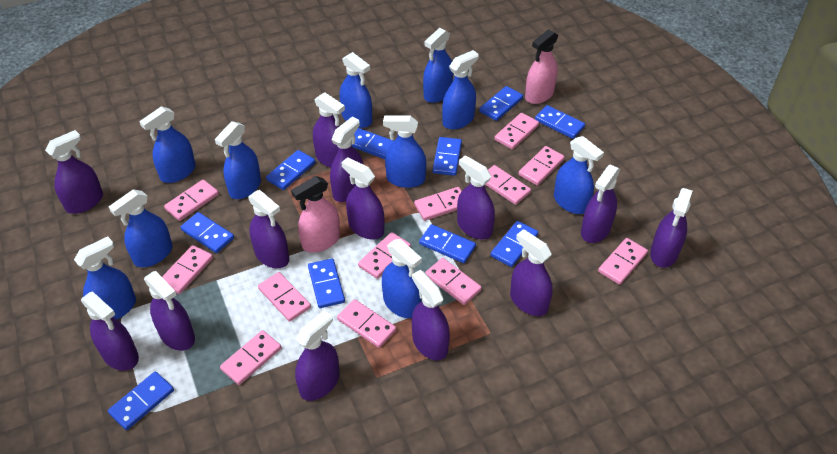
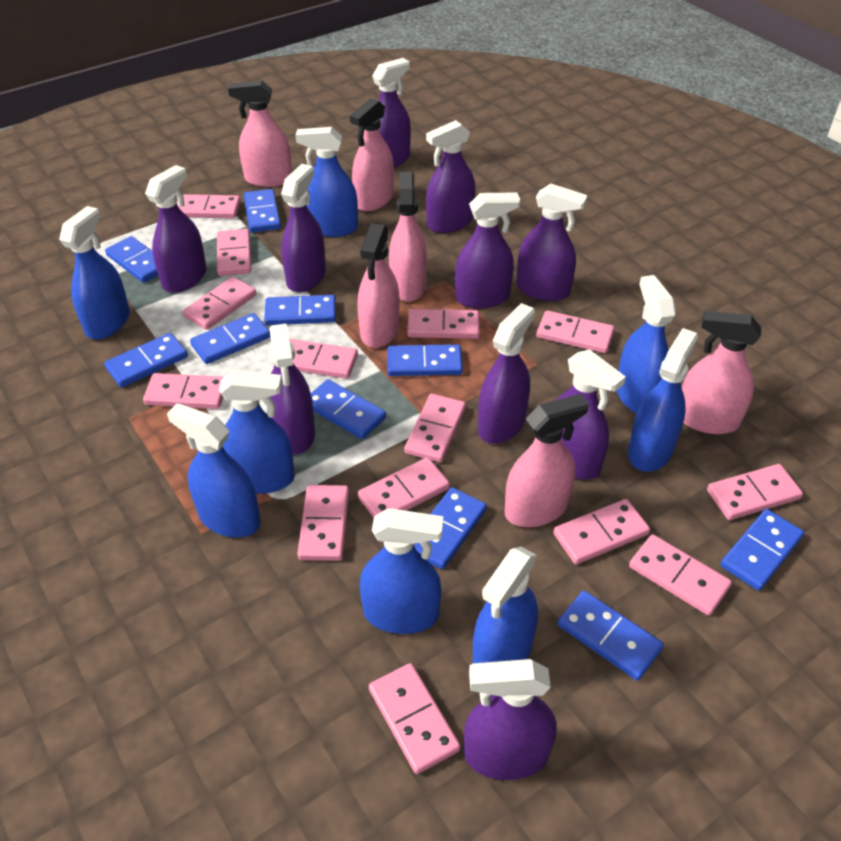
blue spray bottle: [74,236,136,319] [109,190,173,267] [139,106,196,183] [215,121,261,199] [340,52,372,128] [382,239,422,318] [383,115,426,188] [423,28,453,103] [442,50,479,130] [554,136,604,214] = 10 -> [59,206,130,340] [167,403,261,538] [219,370,295,494] [295,127,358,237] [360,508,443,634] [472,547,538,664] [617,275,676,414] [628,328,698,472] = 8
pink domino: [162,245,213,294] [164,179,219,221] [220,330,281,385] [258,272,311,322] [337,299,396,348] [358,232,411,279] [414,187,462,221] [425,258,482,305] [485,165,531,205] [494,113,539,150] [518,146,565,186] [598,238,648,285] = 12 -> [143,373,224,409] [176,194,241,218] [183,277,256,330] [217,229,251,276] [289,339,358,379] [297,485,349,561] [358,457,450,518] [369,663,461,774] [404,394,466,463] [407,309,480,339] [536,310,615,353] [553,499,650,564] [629,534,732,616] [707,464,803,520] = 14
pink spray bottle: [291,176,340,253] [525,30,559,104] = 2 -> [228,80,292,187] [350,98,394,211] [357,223,399,348] [389,172,427,302] [505,394,589,527] [681,311,761,434] = 6
purple spray bottle: [45,130,103,214] [81,292,139,371] [144,271,195,351] [248,190,289,268] [295,310,340,401] [313,92,345,168] [330,117,363,202] [341,157,384,239] [412,270,450,360] [457,155,495,239] [510,229,553,316] [581,165,620,243] [650,188,692,268] = 13 -> [145,165,207,293] [268,324,315,455] [281,164,326,292] [372,58,411,168] [426,120,475,233] [455,192,520,308] [464,659,557,780] [478,303,535,444] [516,184,587,301] [556,349,626,480] = 10

